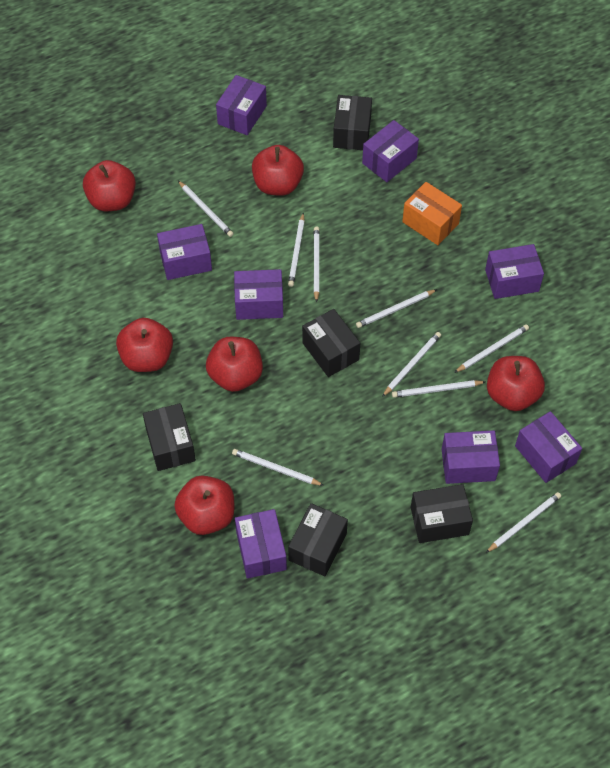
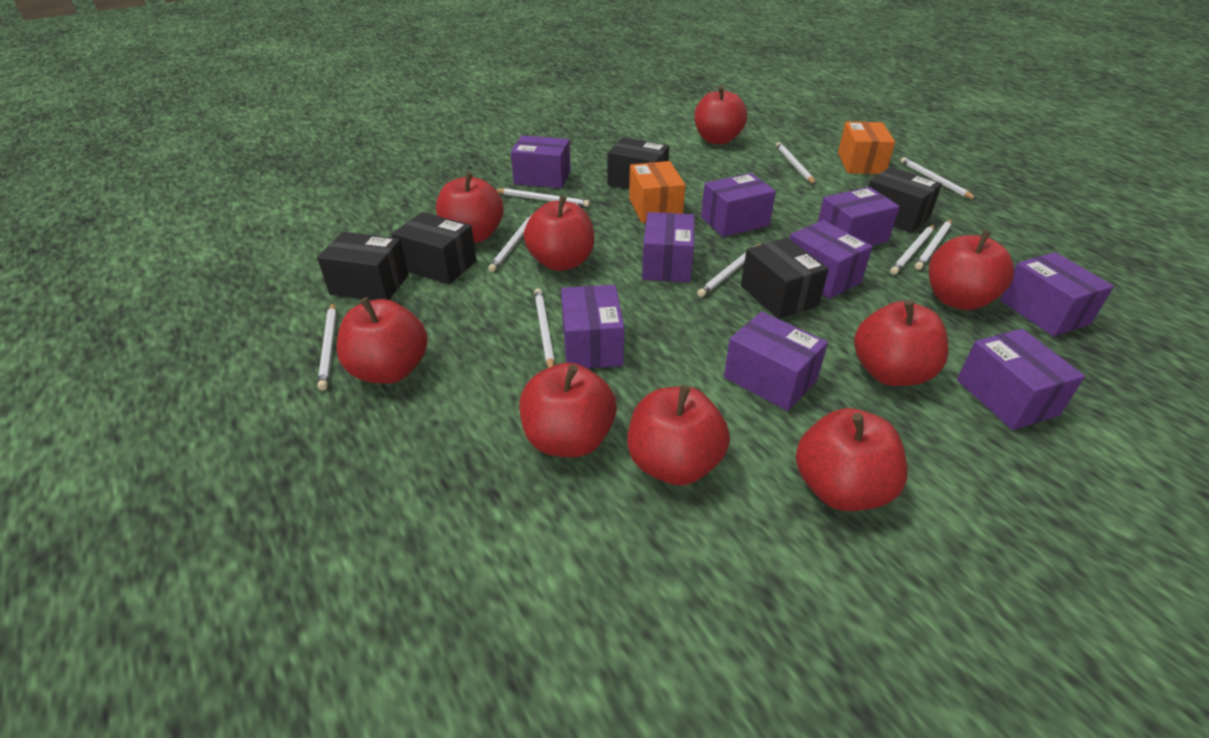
orange box: [402,182,462,245] = 1 -> [629,161,685,223] [838,122,895,174] = 2
purple box: [157,224,212,280] [216,75,267,135] [234,269,283,320] [235,509,287,579] [362,120,419,182] [442,430,500,484] [485,244,544,299] [515,411,582,483] = 8 -> [511,135,571,188] [561,285,624,368] [642,212,694,282] [701,173,776,237] [724,312,828,411] [789,220,873,299] [818,187,900,246] [957,329,1085,430] [1000,252,1114,337] = 9
red apple: [83,160,136,211] [116,318,173,372] [174,476,234,535] [206,337,263,392] [252,145,304,196] [487,356,545,411] = 6 -> [336,297,428,384] [436,172,504,243] [519,363,617,457] [524,195,595,271] [627,385,730,485] [694,86,747,144] [796,408,908,511] [854,300,949,386] [929,230,1014,310] = 9

